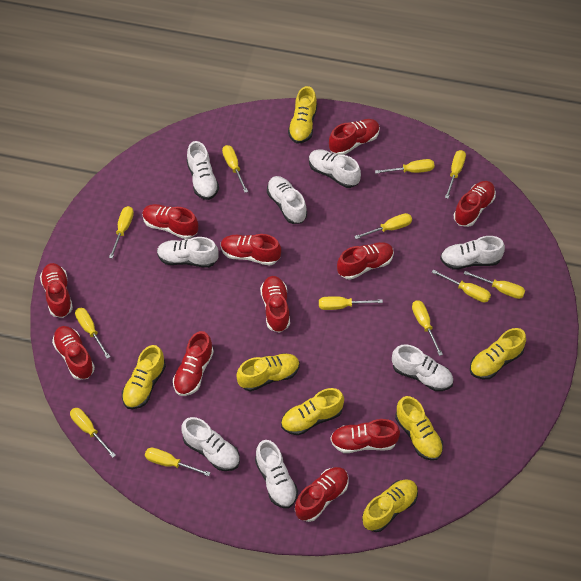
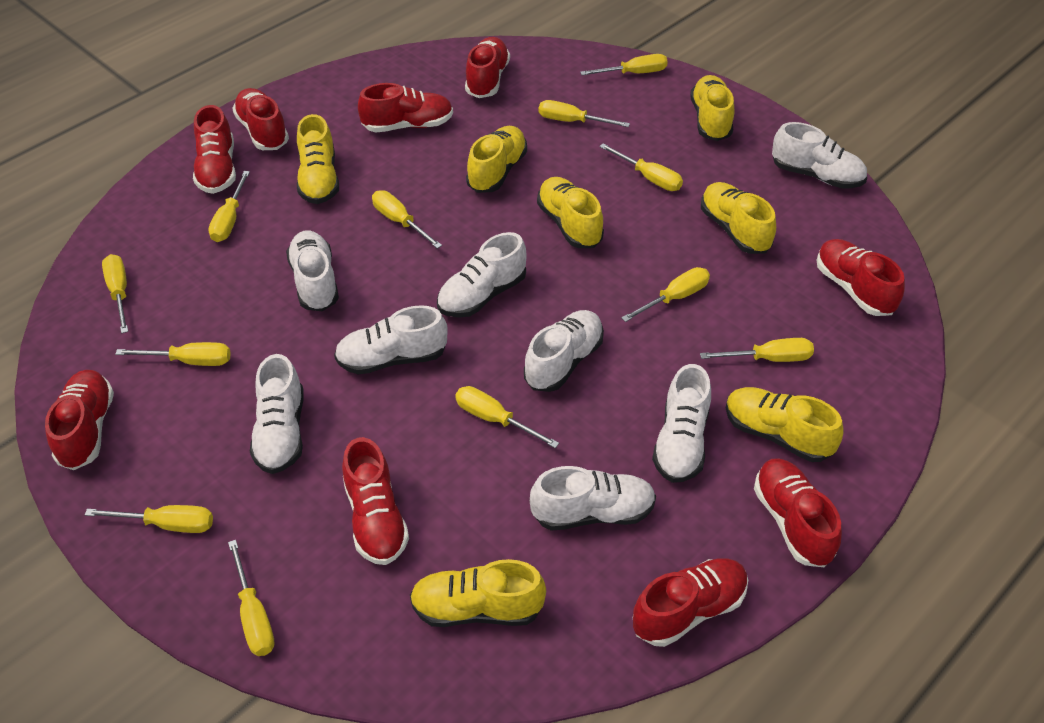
red shoe: [40,263,73,318] [52,326,95,380] [142,204,198,239] [173,331,214,396] [221,234,281,266] [260,276,290,333] [295,467,349,522] [329,119,380,155] [330,419,400,453] [337,242,394,280] [453,181,496,227] = 11 -> [45,370,114,470] [193,105,236,194] [232,88,289,150] [342,437,409,565] [358,83,453,133] [465,37,510,98] [633,558,748,647] [754,458,842,567] [817,239,905,316] = 9

